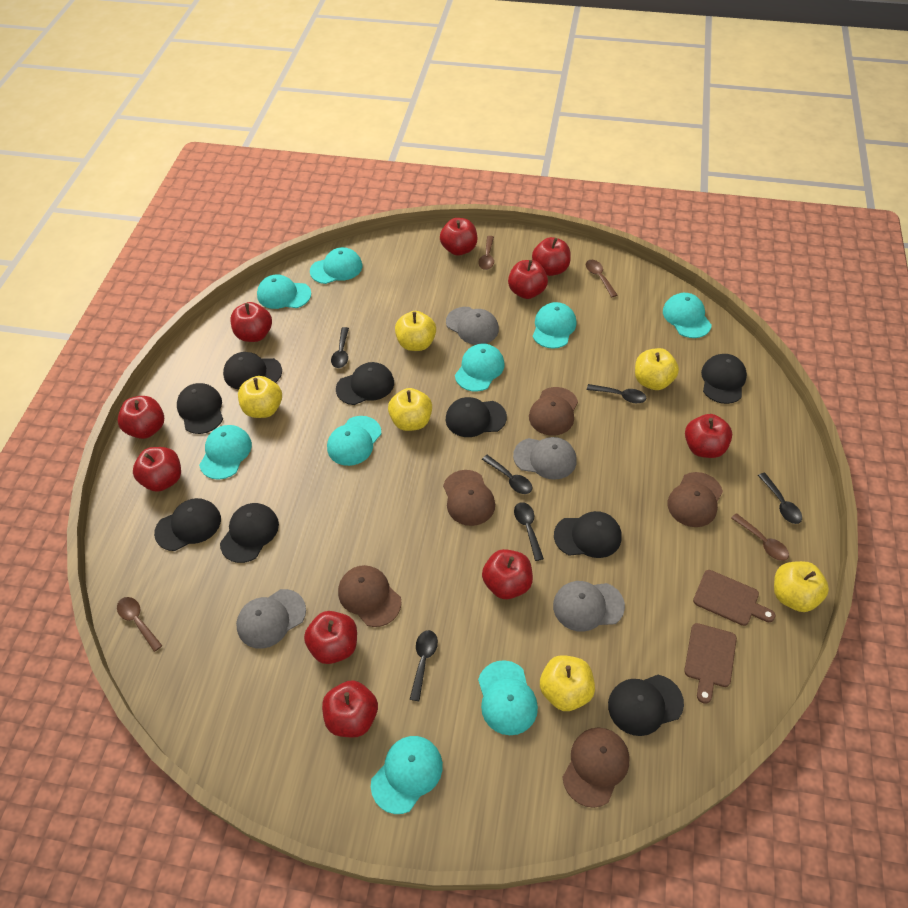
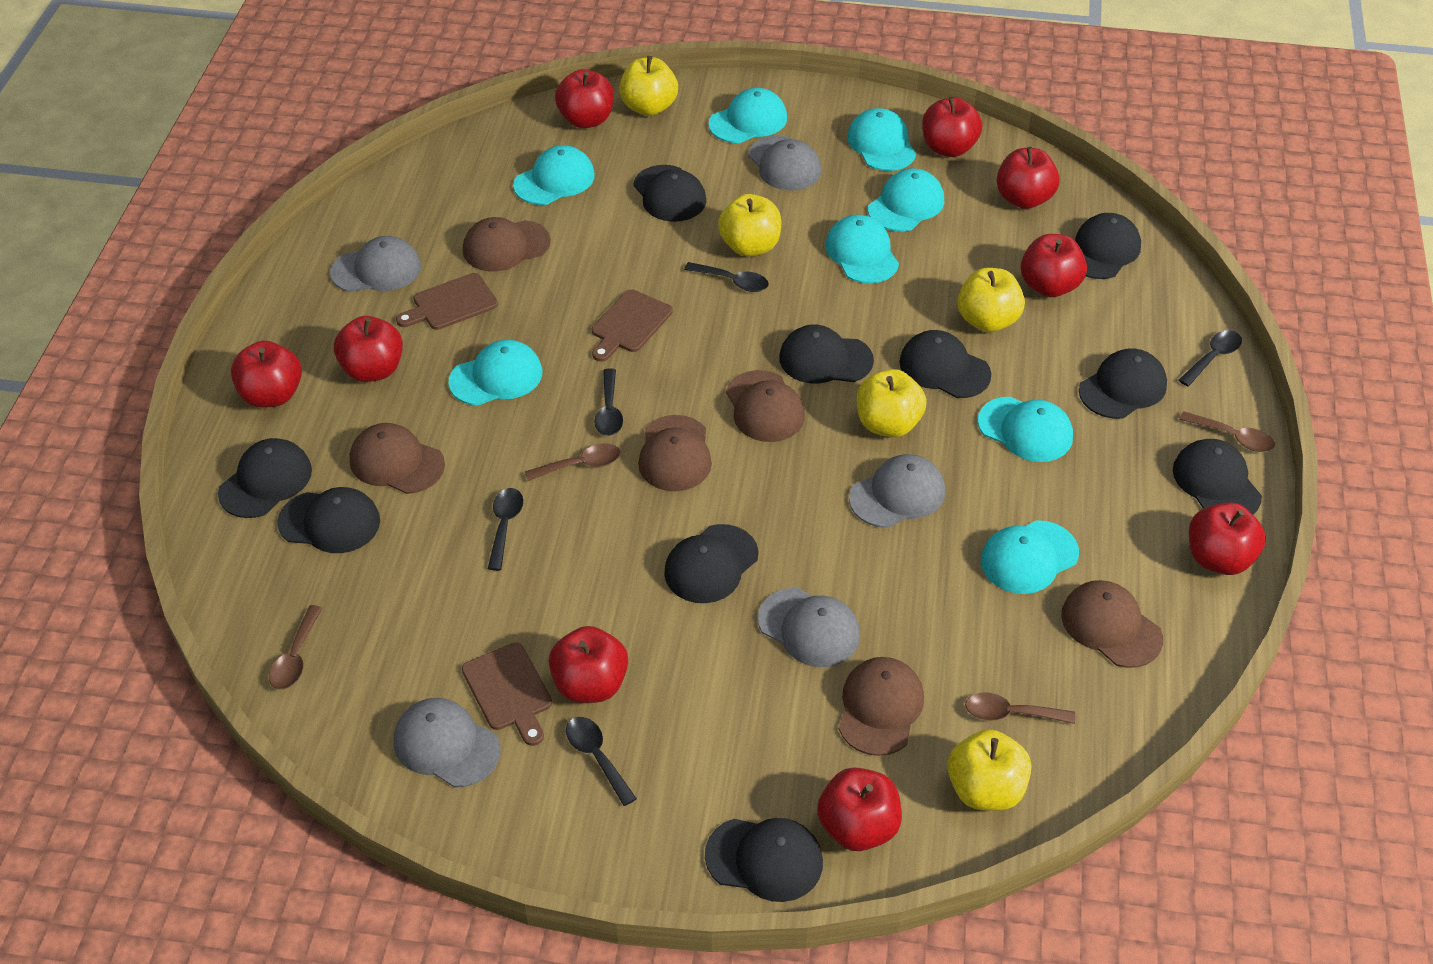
black cap: [154,498,221,551] [177,383,223,434] [220,503,279,563] [223,352,282,389] [336,362,394,405] [446,397,507,437] [554,511,622,558] [608,675,684,736] [701,354,747,404] = 9 -> [218,438,312,518] [277,487,380,553] [633,165,706,222] [664,524,758,603] [705,818,823,902] [779,325,874,384] [899,330,991,398] [1075,213,1141,279] [1079,348,1167,419] [1173,439,1262,514] = 10
black spoon: [331,327,349,368] [410,630,438,701] [482,455,532,494] [514,502,544,561] [587,384,646,403] [758,473,802,524] = 6 -> [488,488,523,571] [566,717,637,806] [594,368,623,436] [684,262,769,292] [1179,330,1242,386] = 5
brown cap: [338,565,402,627] [443,470,495,526] [529,387,578,436] [562,728,629,808] [668,472,723,527] = 5 -> [350,423,445,494] [463,217,551,272] [638,415,712,491] [726,370,805,442] [839,657,924,756] [1061,580,1163,668] = 6
brown cutting board: [684,623,737,704] [693,570,775,626] = 2 -> [396,273,498,330] [462,643,552,746] [592,289,673,361] = 3
grey cap: [236,589,306,649] [446,307,499,345] [513,437,577,480] [553,581,625,632] = 4 -> [330,236,421,292] [394,698,501,787] [748,136,821,191] [758,588,860,667] [849,454,945,528] = 5
red apple: [117,396,164,439] [133,447,181,492] [230,302,272,342] [304,611,357,664] [322,680,378,738] [440,218,477,256] [482,549,533,599] [508,260,548,299] [532,237,571,276] [685,414,732,458] = 10 -> [231,341,302,408] [334,316,403,382] [549,626,628,703] [555,69,614,128] [817,767,902,851] [922,97,983,157] [996,147,1060,209] [1021,234,1087,297] [1189,502,1266,575] = 9
turquoise cap: [199,425,252,480] [257,274,311,309] [310,247,363,284] [327,416,381,466] [371,736,443,814] [455,343,505,392] [478,660,538,735] [533,302,576,349] [663,293,712,338] = 9 -> [448,339,542,406] [513,145,595,205] [708,88,787,143] [825,215,899,283] [847,108,916,171] [868,168,944,231] [978,397,1073,462] [981,520,1079,594] = 8
yellow apple: [238,376,282,418] [388,388,432,431] [395,311,436,351] [540,655,595,711] [635,348,679,390] [774,561,829,612] = 6 -> [619,56,678,116] [718,194,781,257] [857,369,927,437] [947,729,1031,811] [958,268,1025,332] = 5

